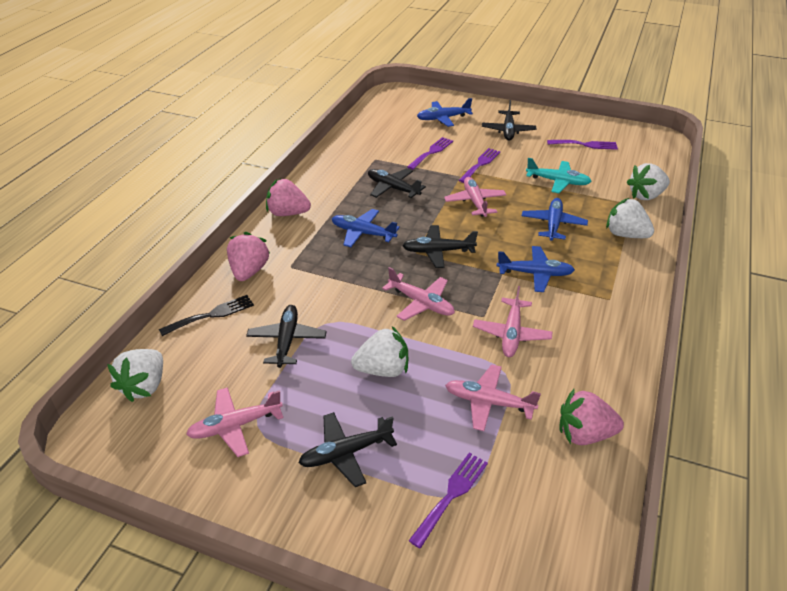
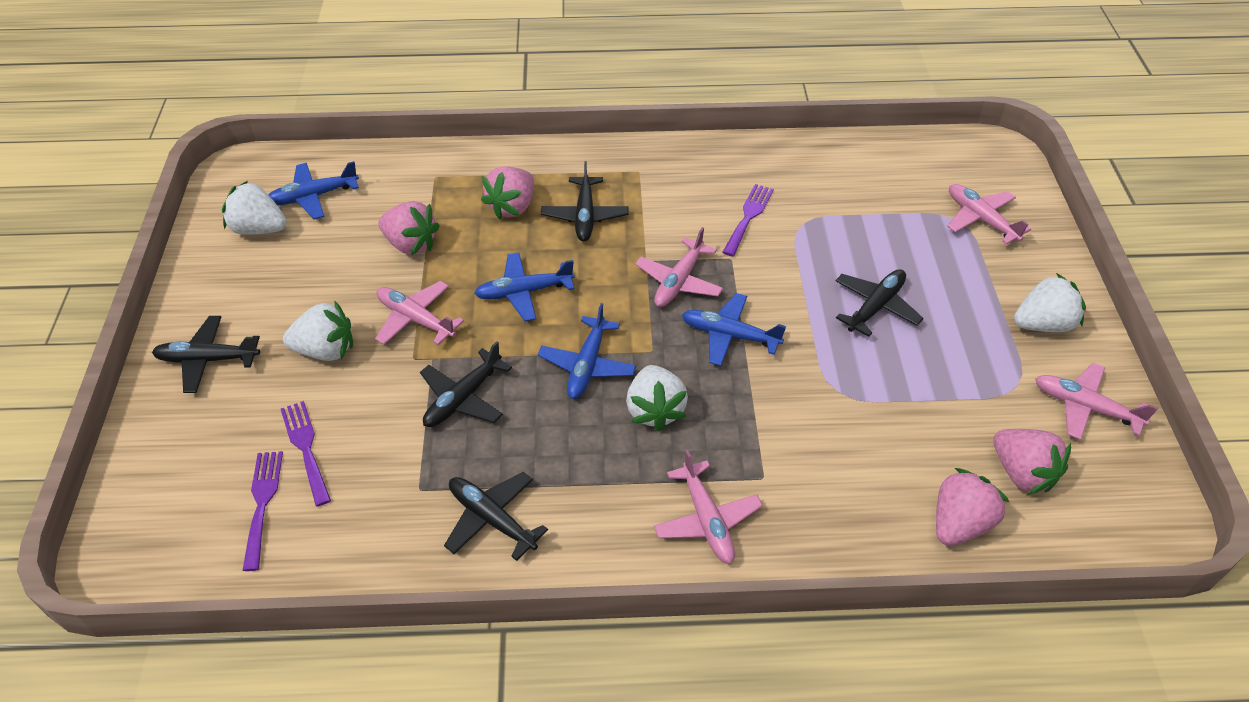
black fork: [159,295,254,336] = 1 -> none = 0
pink strawberry: [227,232,270,281] [266,178,311,216] [559,389,624,445] = 3 -> [378,201,440,255] [481,166,534,220] [936,468,1009,546] [993,429,1071,495] = 4
purple fork: [407,137,453,170] [409,453,488,549] [459,148,500,183] [547,140,618,150] = 4 -> [242,451,283,571] [281,401,331,506] [722,184,774,256] = 3
turquoise plane: [526,158,592,193] = 1 -> none = 0

